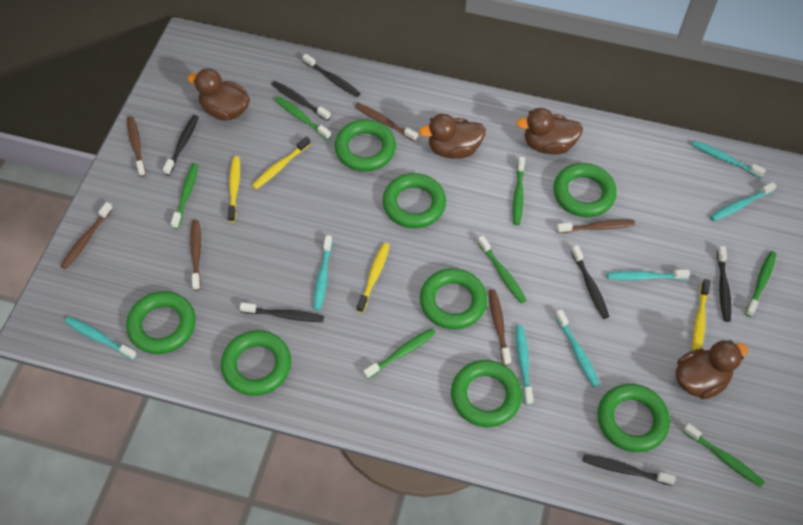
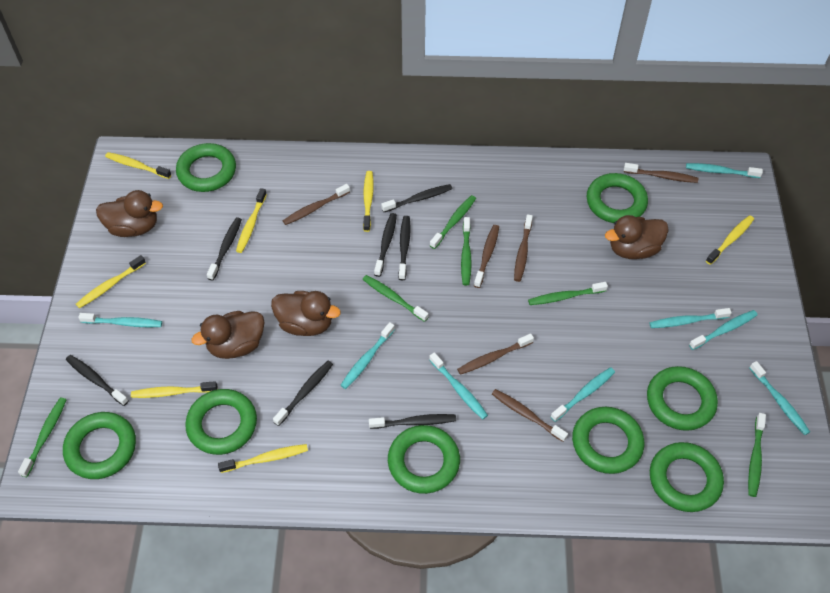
green toothbrush: [171,163,199,229] [275,96,331,140] [363,328,436,379] [477,236,527,304] [513,157,525,225] [683,423,765,487] [745,251,777,317] = 7 -> [18,397,66,477] [363,275,429,322] [430,195,476,249] [461,217,472,285] [528,282,608,305] [748,413,766,497] = 6
turquoise toothbrush: [65,317,137,360] [313,235,332,311] [516,325,533,405] [555,310,600,387] [606,270,690,280] [691,140,766,178] [710,182,776,221] = 7 -> [78,313,162,328] [340,322,395,389] [429,352,488,419] [551,367,615,422] [649,308,732,328] [686,163,763,178] [689,310,758,350] [750,361,810,435] = 8
yellow toothbrush: [228,156,240,222] [252,136,310,189] [357,243,390,313] [692,279,710,351] = 4 -> [76,255,146,308] [105,152,171,179] [131,381,217,398] [218,444,308,473] [236,188,267,253] [363,171,374,232] [706,215,754,265] = 7

